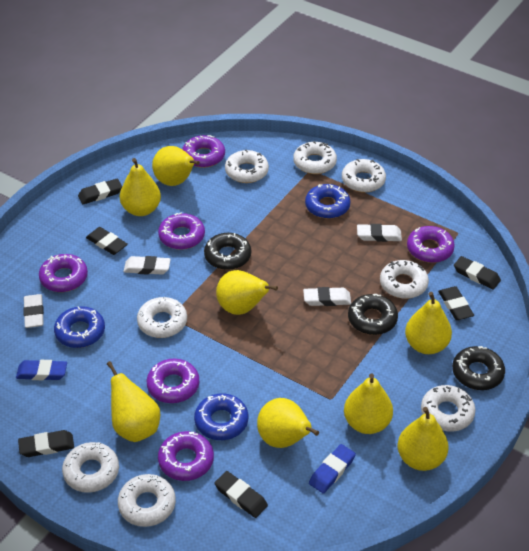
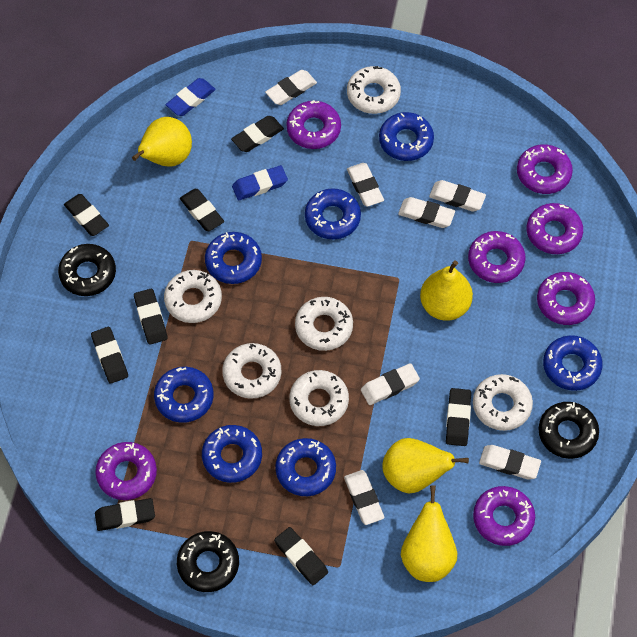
black eraser: [18,430,74,457] [78,178,122,204] [86,227,128,255] [214,471,268,518] [438,286,474,320] [454,256,501,290] = 6 -> [64,194,109,236] [91,327,128,384] [95,498,155,531] [134,289,168,345] [180,189,224,231] [231,116,284,152] [274,527,328,585] [446,388,471,446] = 8
blue donut: [54,306,105,348] [194,393,248,440] [305,184,351,219] = 3 -> [154,367,214,423] [202,425,262,483] [205,232,262,284] [275,438,336,496] [305,188,361,239] [379,112,434,161] [543,335,603,391] = 7
purple donut: [39,254,88,292] [147,359,199,403] [158,213,205,250] [158,431,214,481] [182,135,225,168] [407,226,455,263] = 6 -> [95,442,157,500] [286,100,341,149] [468,231,525,283] [473,486,535,546] [517,144,573,194] [527,203,583,254] [537,272,595,325] = 7
white donut: [62,442,119,493] [118,474,176,527] [137,297,187,338] [225,150,269,183] [293,141,337,174] [342,159,386,193] [380,260,429,299] [421,385,476,431] = 8 -> [164,270,222,323] [222,343,281,399] [289,370,349,426] [295,297,353,351] [347,66,401,114] [473,374,533,431] = 6
white eraser: [23,294,44,328] [124,256,171,275] [303,287,351,306] [357,224,402,242] = 4 -> [265,70,317,105] [344,470,384,525] [347,163,384,207] [361,363,420,405] [398,197,455,228] [429,180,486,212] [479,445,541,480] = 7
yellow pear: [107,361,160,442] [120,158,161,216] [152,146,200,186] [216,270,278,315] [257,398,319,448] [344,374,393,434] [398,407,449,471] [405,292,452,354] = 8 -> [132,117,192,167] [382,438,469,493] [401,485,457,582] [420,261,473,321] = 4

